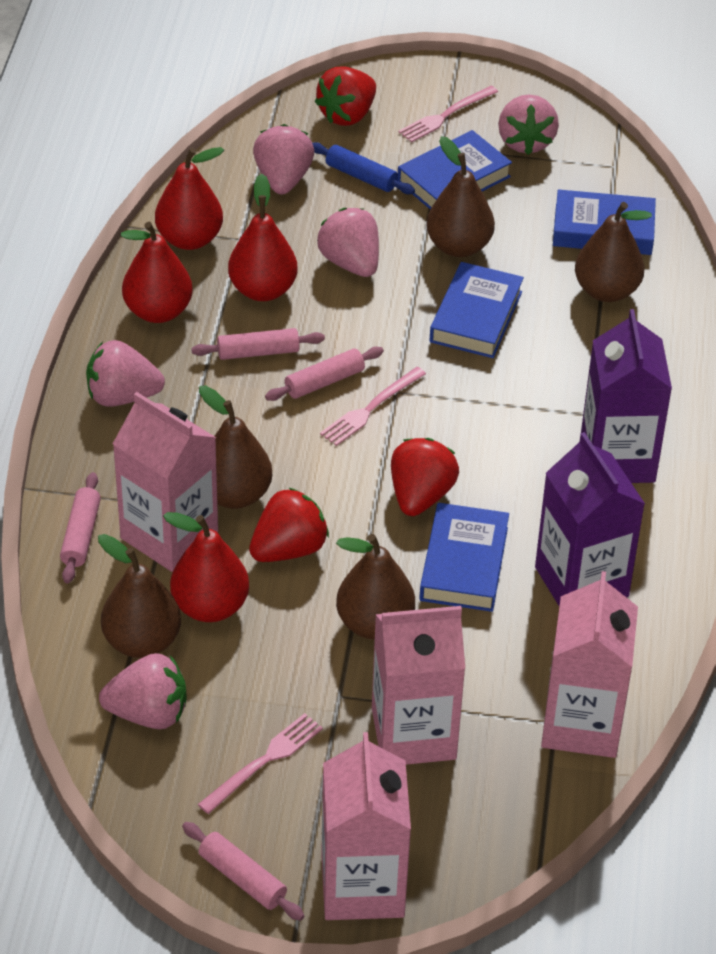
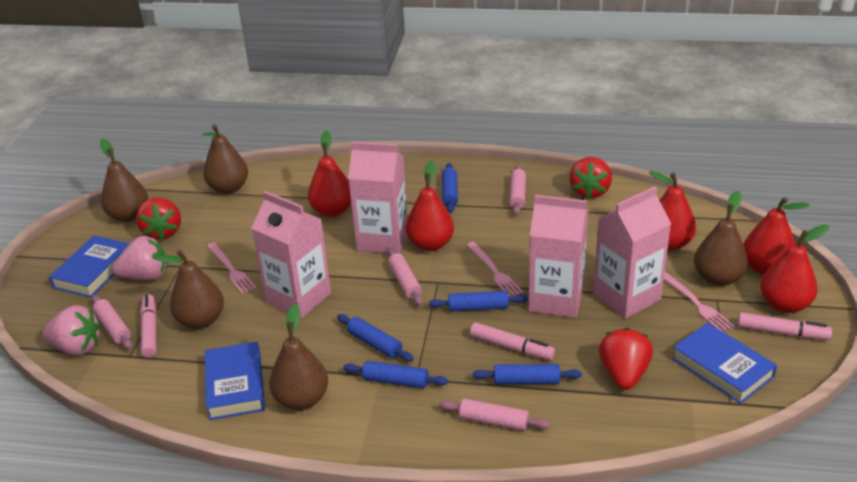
blue book: [397,130,512,210] [419,503,509,612] [430,262,524,358] [553,189,656,255] = 4 -> [49,236,130,298] [205,342,265,420] [672,323,777,404] = 3
blue rolling pin: [312,142,415,194] = 1 -> [337,314,414,362] [343,361,448,388] [429,291,528,312] [442,163,458,213] [473,364,582,384] = 5
pink marker: none = 0 -> [140,294,157,358] [470,322,555,360] [738,312,832,340] = 3
pink strawberry: [86,340,165,407] [99,653,187,729] [253,124,314,194] [317,208,379,277] [498,94,559,155] = 5 -> [43,305,101,355] [113,236,167,280] = 2
purple carton: [535,432,645,606] [581,309,672,483] = 2 -> none = 0
red pear: [121,222,193,323] [155,147,224,250] [163,512,249,622] [228,174,298,301] = 4 -> [308,131,351,217] [406,160,454,251] [649,171,696,251] [743,197,810,275] [760,225,829,313] = 5

